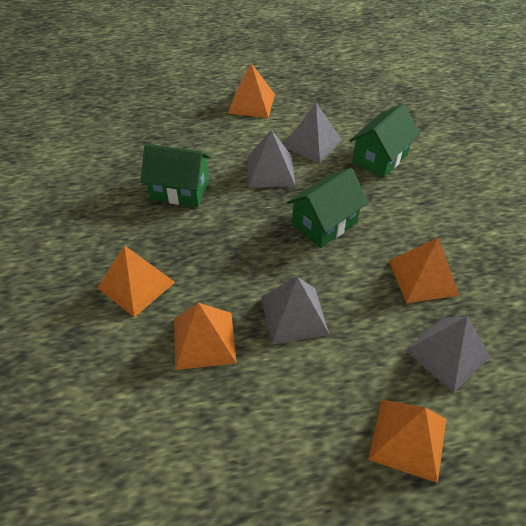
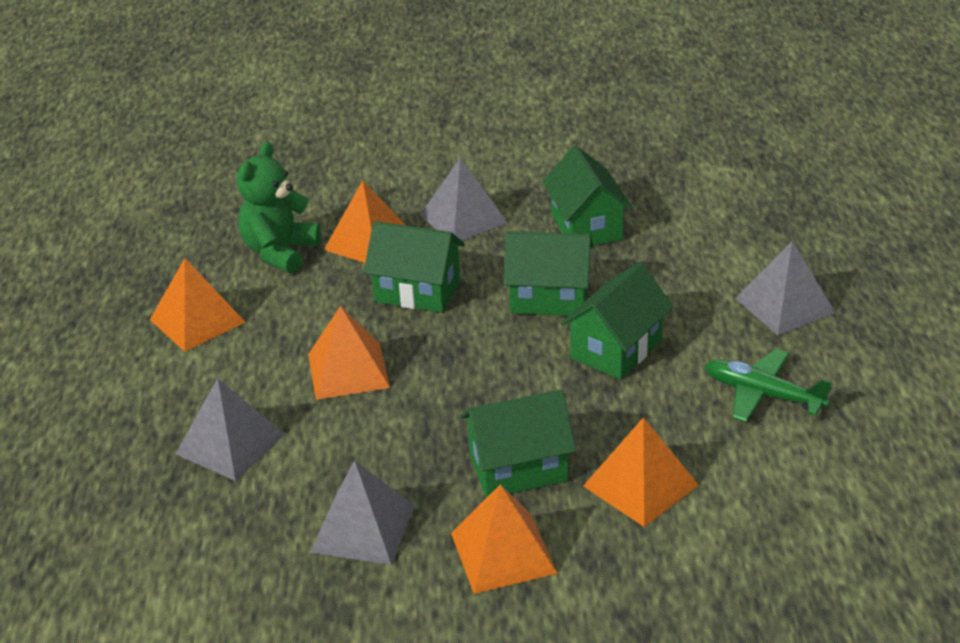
green house: [140,144,211,207] [287,168,368,248] [349,103,420,178] = 3 -> [364,221,465,313] [460,390,576,498] [503,231,593,316] [542,146,633,246] [561,262,673,380] = 5
green plane: none = 0 -> [705,349,832,422] = 1
green teddy bear: none = 0 -> [237,142,321,273] = 1

